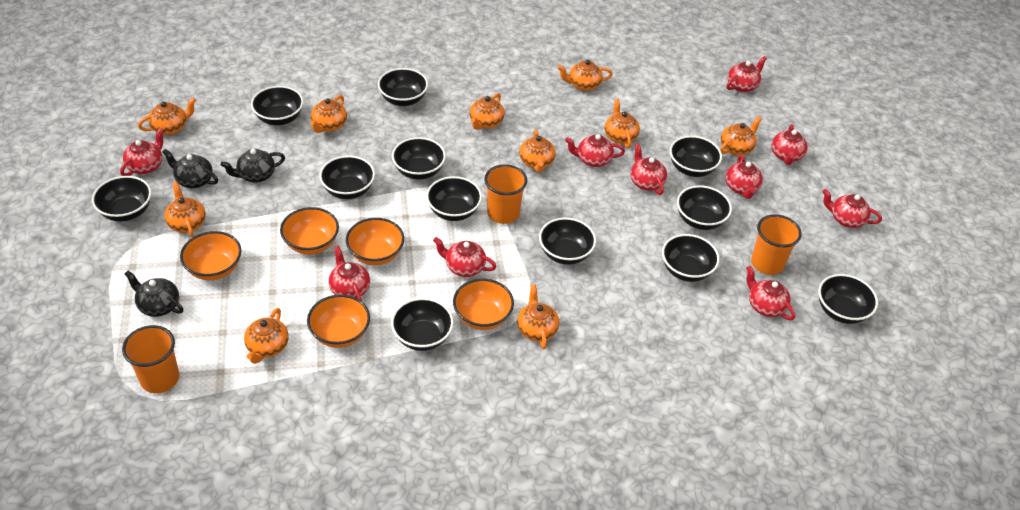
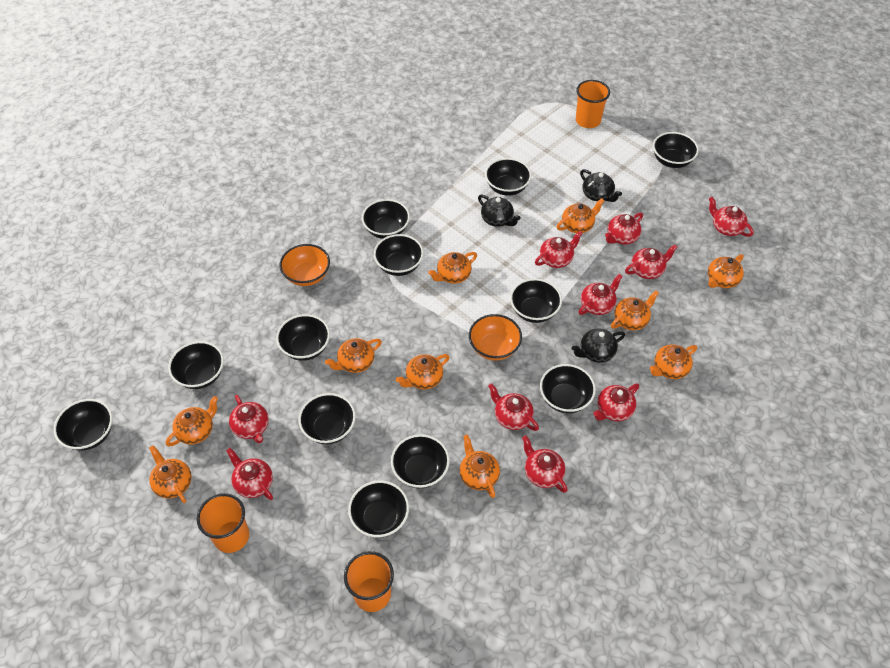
orange bowl: [180,231,241,280] [280,207,339,254] [307,295,370,348] [346,218,404,265] [453,279,514,330] = 5 -> [279,244,330,286] [469,314,522,361] = 2

